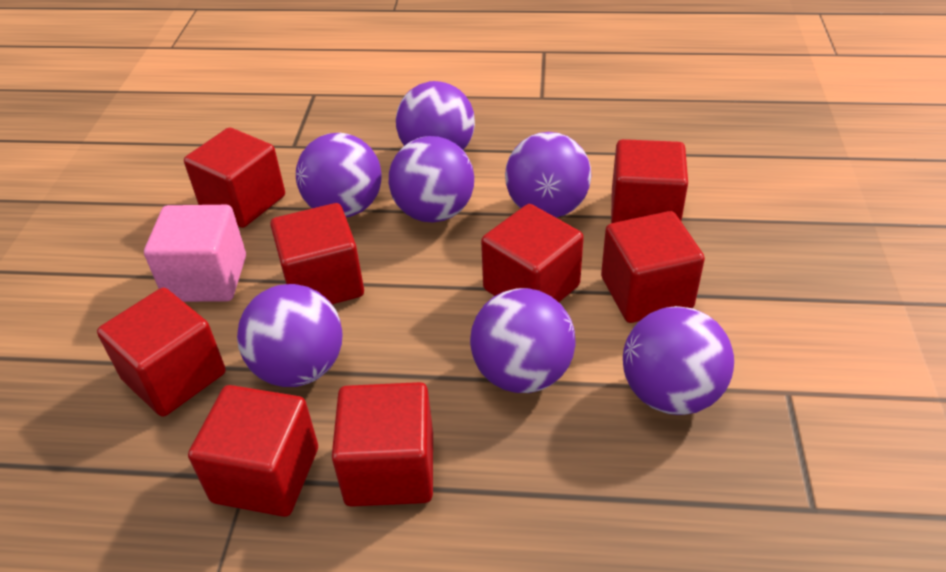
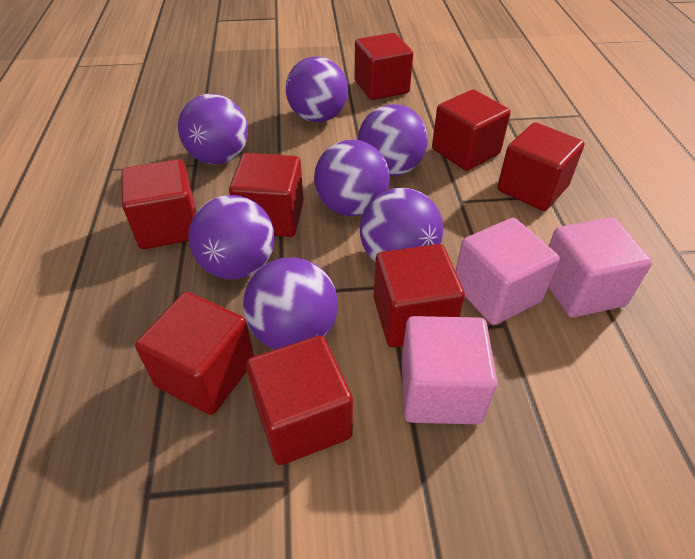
pink cube: [144,205,246,302] = 1 -> [401,316,497,424] [456,218,560,325] [549,217,652,318] = 3

